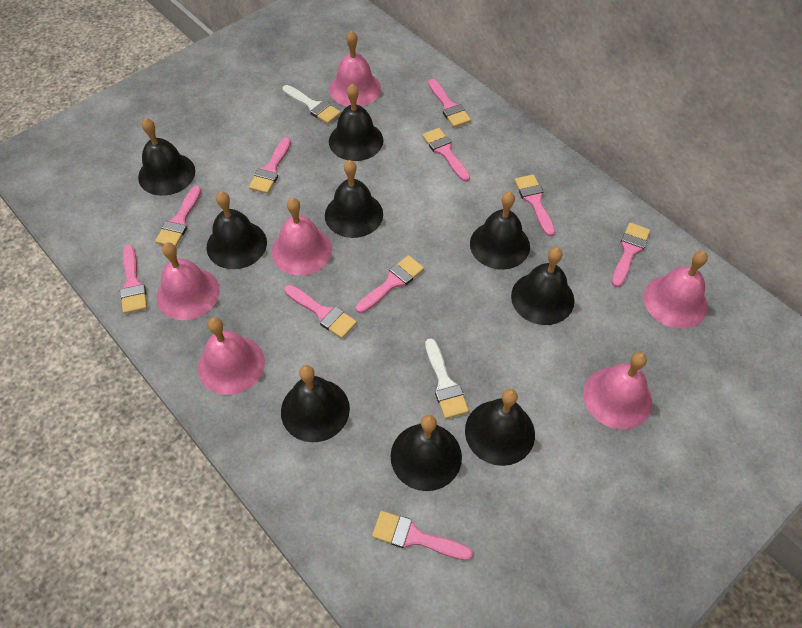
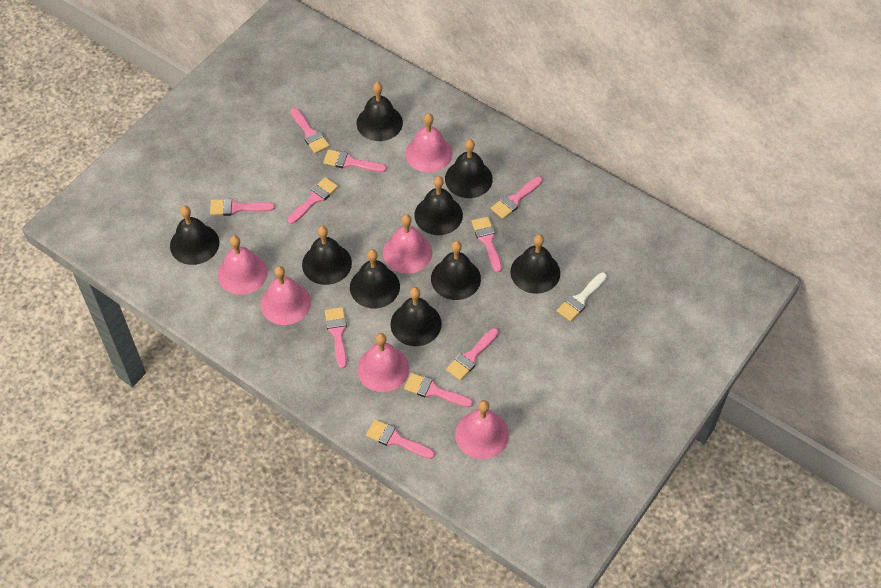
white brush: [282,85,341,124] [425,338,469,419] = 2 -> [557,272,607,322] = 1

